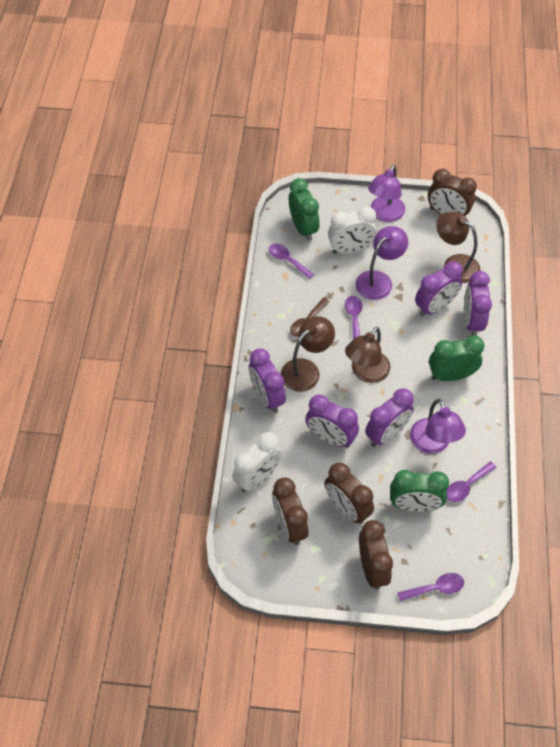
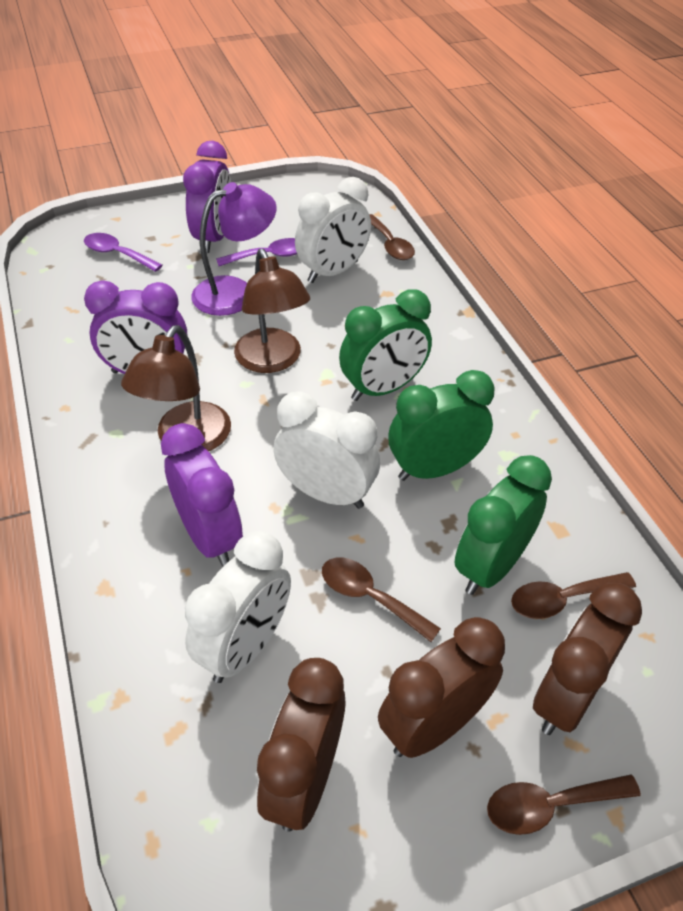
brown clock: [272,478,309,545] [324,463,374,524] [359,520,393,590] [428,169,477,216] = 4 -> [257,658,345,832] [378,617,505,758] [533,583,642,735] = 3
brown lamp: [281,316,335,392] [345,327,390,383] [436,212,480,283] = 3 -> [121,325,231,451] [234,249,310,373] = 2
brown spoon: [290,298,330,337] = 1 -> [322,558,441,642] [369,214,415,260] [487,774,641,835] [511,572,636,619] = 4
purple clock: [249,348,286,413] [305,394,359,448] [365,388,414,447] [415,261,463,317] [464,271,492,336] = 5 -> [84,281,187,374] [161,423,243,567] [183,141,231,253] = 3
purple lamp: [356,226,409,300] [368,164,405,222] [410,399,466,454] = 3 -> [191,182,277,316] = 1
purple spoon: [269,243,314,279] [345,296,362,339] [397,573,464,601] [447,461,497,502] = 4 -> [84,233,162,272] [216,238,297,266] = 2
white clock: [232,432,282,492] [328,206,376,254] = 2 -> [185,531,291,683] [274,392,380,509] [295,177,371,283] = 3

